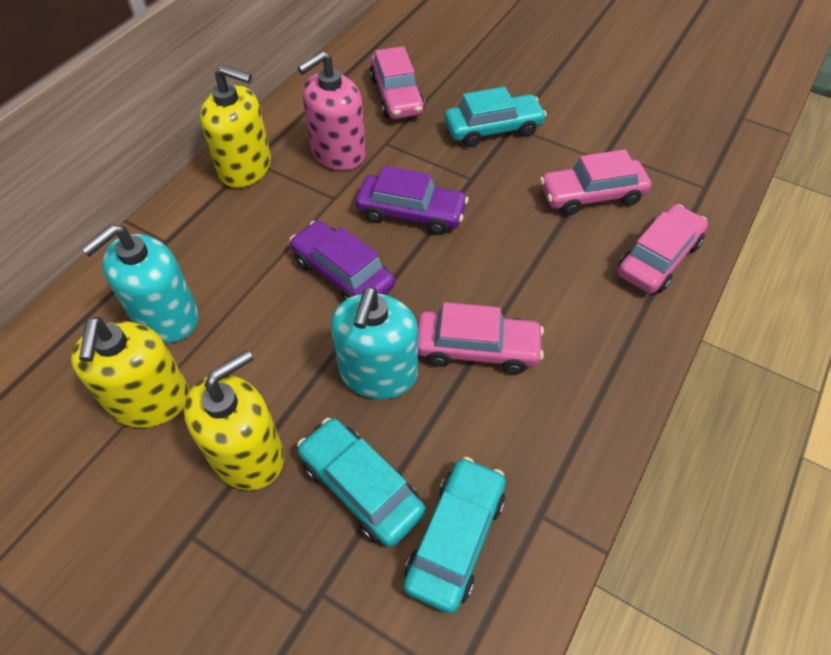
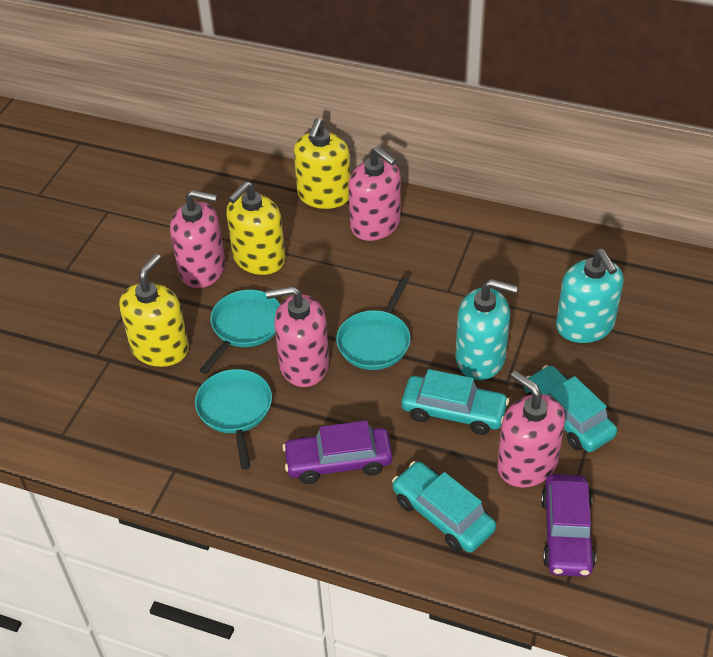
pink car: [369,46,425,119] [418,302,544,374] [540,149,651,215] [618,204,708,294] = 4 -> none = 0
pink soap dispenser: [297,51,366,171] = 1 -> [170,190,225,288] [266,286,329,387] [348,146,401,241] [497,370,565,488] = 4
turquoise pan: none = 0 -> [195,369,272,470] [199,290,280,374] [336,277,410,370] = 3

